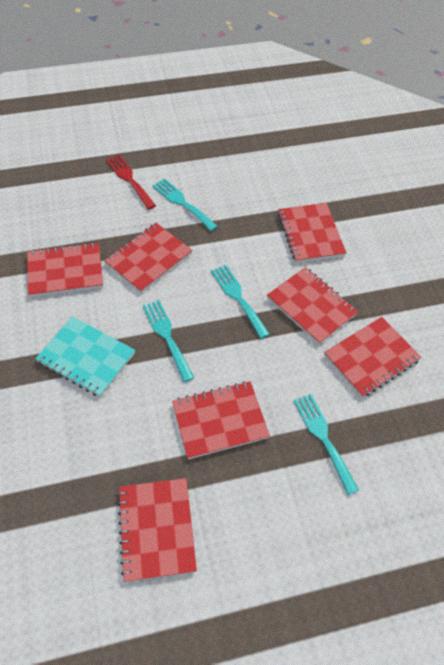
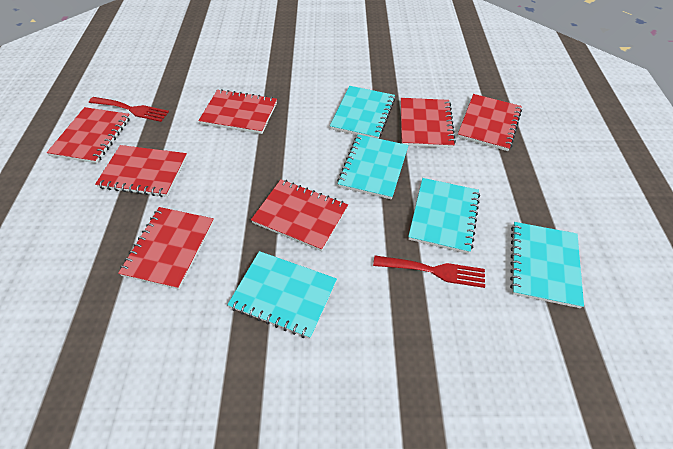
red fork: [106,154,156,210] = 1 -> [89,97,169,122] [373,256,485,288] = 2
turquoise fork: [143,300,194,382] [152,178,218,231] [211,265,270,339] [293,394,359,495] = 4 -> none = 0
turquoise notebook: [35,316,135,397] = 1 -> [227,251,337,339] [330,86,395,139] [337,134,408,200] [408,178,480,254] [510,222,584,308] = 5

